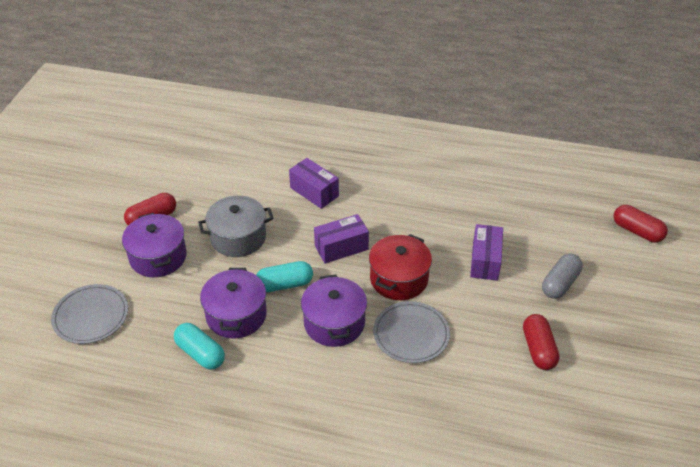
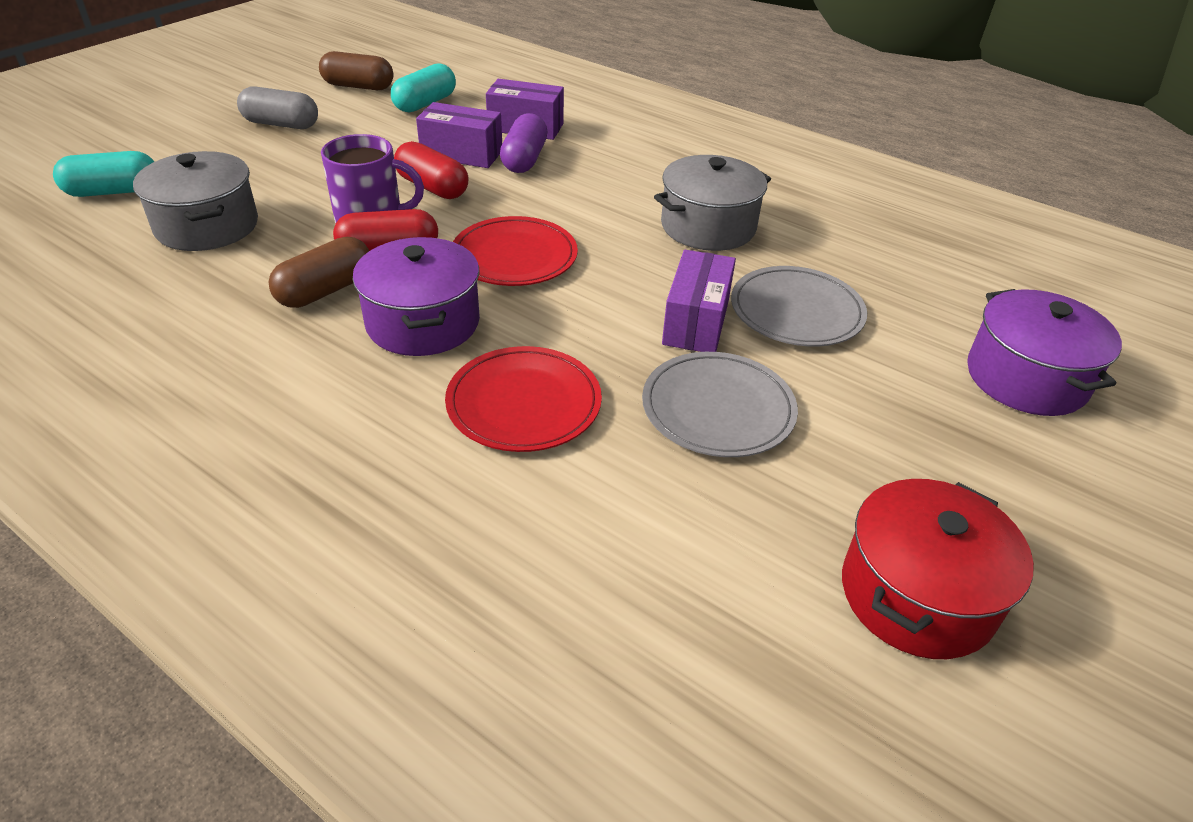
brown capsule: none = 0 -> [269,237,369,308] [319,51,394,90] = 2
grey pot: [198,196,274,257] = 1 -> [133,151,258,251] [654,155,771,251] = 2
purple capsule: none = 0 -> [500,113,547,173] = 1
purple mug: none = 0 -> [321,134,424,224] = 1
purple pot: [122,213,187,277] [200,268,267,339] [301,275,367,347] = 3 -> [352,237,480,356] [967,289,1122,416] = 2
red capsule: [124,193,176,226] [523,314,560,370] [614,205,668,243] = 3 -> [333,209,438,251] [394,141,469,199] = 2
red plate: none = 0 -> [445,346,602,452] [453,216,578,286] = 2

